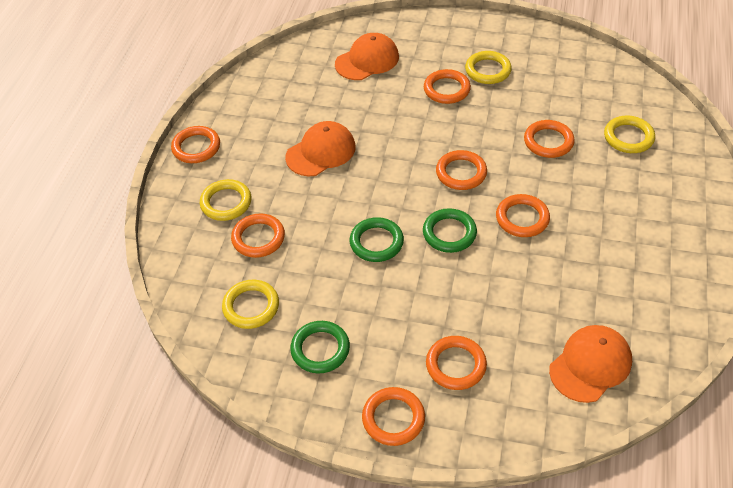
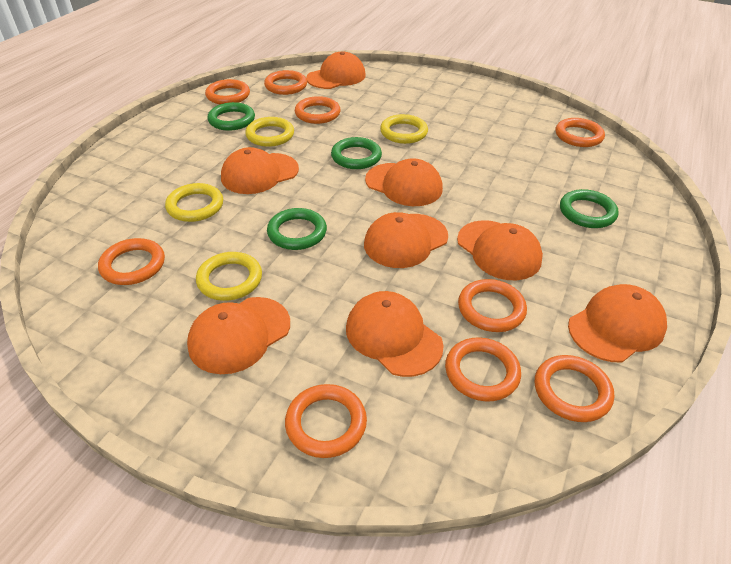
green ring: [290,321,350,373] [350,217,404,262] [423,208,477,253] = 3 -> [207,102,255,131] [267,208,327,250] [331,137,382,169] [560,189,619,228] = 4
orange cap: [285,121,356,176] [335,33,399,80] [549,325,632,403] = 3 -> [187,297,290,374] [221,147,299,194] [306,52,366,89] [346,291,444,377] [364,212,448,268] [365,158,443,206] [457,220,543,280] [568,284,667,362] = 8
orange ring: [171,126,220,163] [231,213,285,258] [362,387,425,446] [424,69,471,104] [426,336,487,390] [436,150,487,190] [496,194,550,237] [524,120,575,158] = 8 -> [98,238,165,285] [205,79,250,104] [264,70,307,95] [285,384,367,458] [295,96,341,124] [445,338,521,401] [458,279,527,332] [535,355,614,422] [556,118,605,147] = 9

